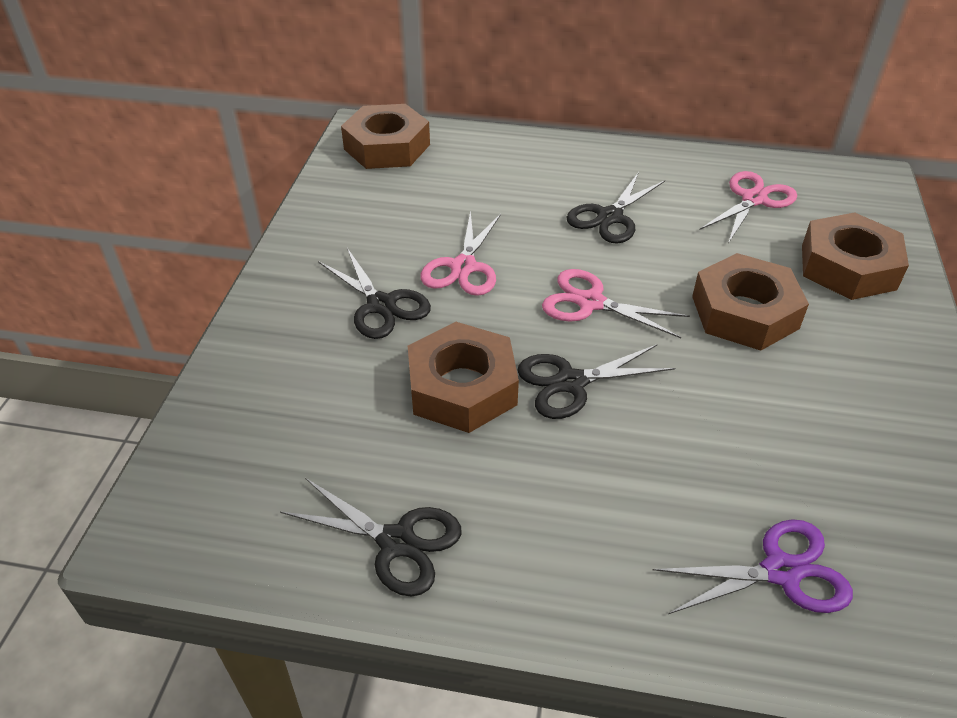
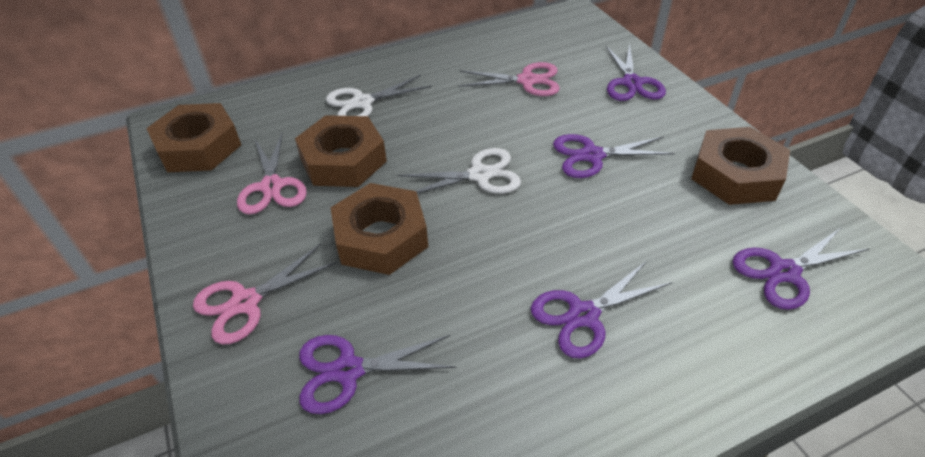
black scissors: [280,478,462,597] [318,248,431,339] [517,344,676,419] [567,172,665,244] = 4 -> none = 0
purple scissors: [652,519,853,614] = 1 -> [299,335,457,414] [531,261,672,359] [553,134,675,178] [606,43,666,101] [732,228,869,310] = 5
white scissors: none = 0 -> [326,75,432,116] [397,148,521,194] = 2

